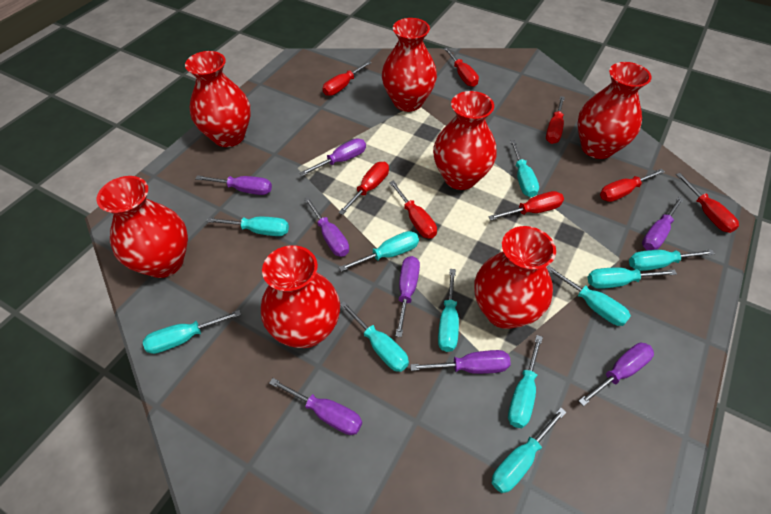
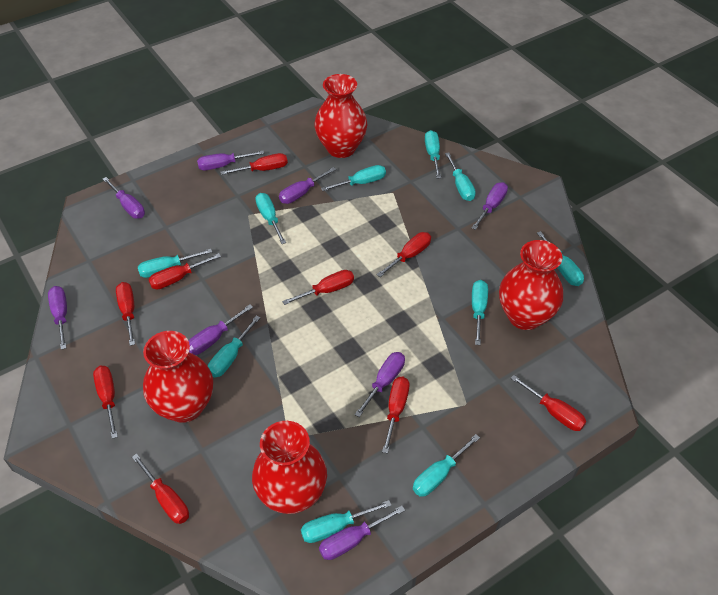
red screwdriver: [323,61,372,96] [338,162,389,215] [389,180,437,239] [444,47,479,87] [488,191,564,220] [546,96,565,144] [600,169,665,202] [676,173,739,233] = 8 -> [93,366,118,439] [116,282,135,346] [132,454,189,524] [148,253,221,289] [221,153,288,175] [282,270,354,305] [377,232,431,277] [382,377,409,454] [511,375,586,431] = 9
red vase: [97,176,188,278] [185,51,251,147] [261,245,340,348] [382,18,437,112] [433,91,497,190] [474,226,556,329] [577,62,652,159] = 7 -> [143,331,213,423] [252,421,327,514] [314,74,367,158] [499,240,563,330] = 4
turquoise screwdriver: [143,310,241,354] [206,217,289,236] [339,231,419,272] [340,301,409,372] [438,269,459,352] [492,407,566,493] [508,335,543,428] [510,140,539,197] [547,266,631,326] [588,267,677,289] [629,249,715,271] = 11 -> [138,249,212,278] [208,315,261,377] [255,193,286,244] [301,500,392,543] [321,165,386,191] [413,434,480,497] [425,130,441,178] [445,152,476,201] [472,280,488,345] [537,231,584,286] = 10

